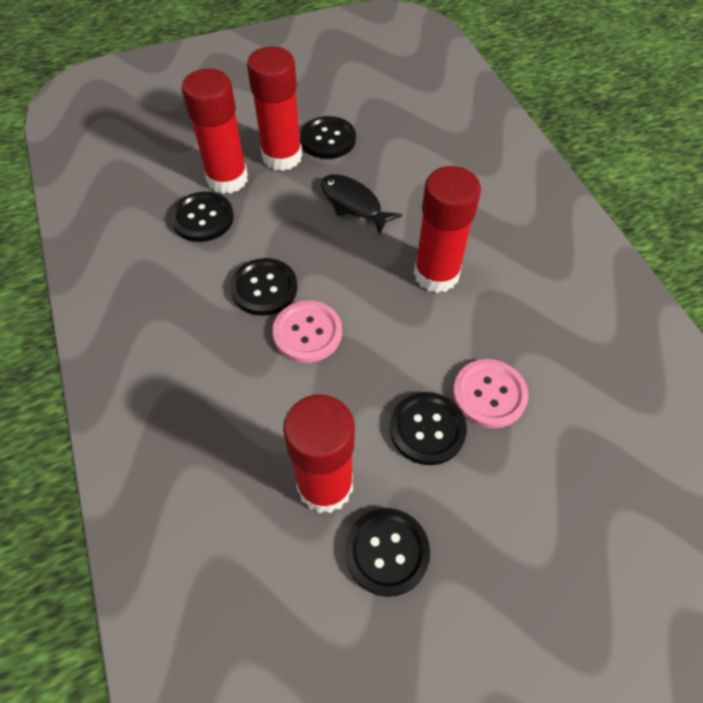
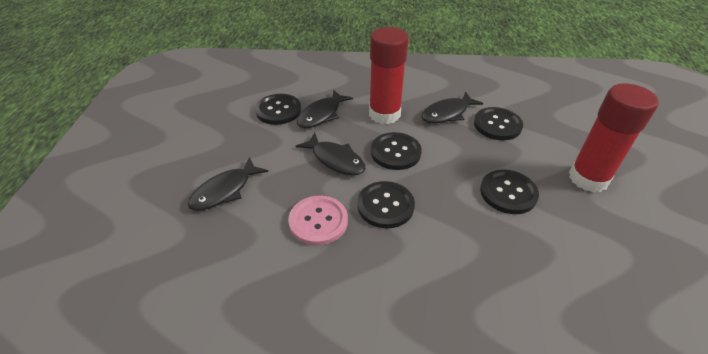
black fish: [321,174,402,234] = 1 -> [188,157,268,211] [296,133,366,175] [297,89,353,128] [421,92,483,123] = 4
pink button: [273,301,342,363] [453,359,528,428] = 2 -> [288,196,348,246] = 1
red glue stick: [182,69,248,194] [247,46,302,171] [283,394,355,513] [414,166,481,293] = 4 -> [369,27,409,124] [569,83,659,193] = 2

